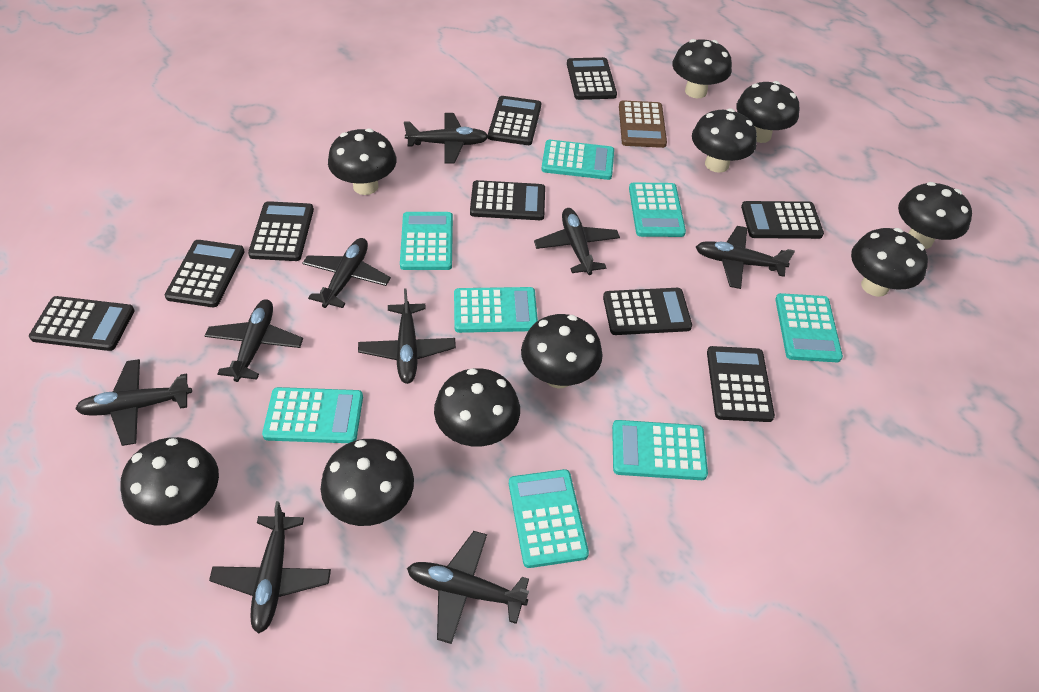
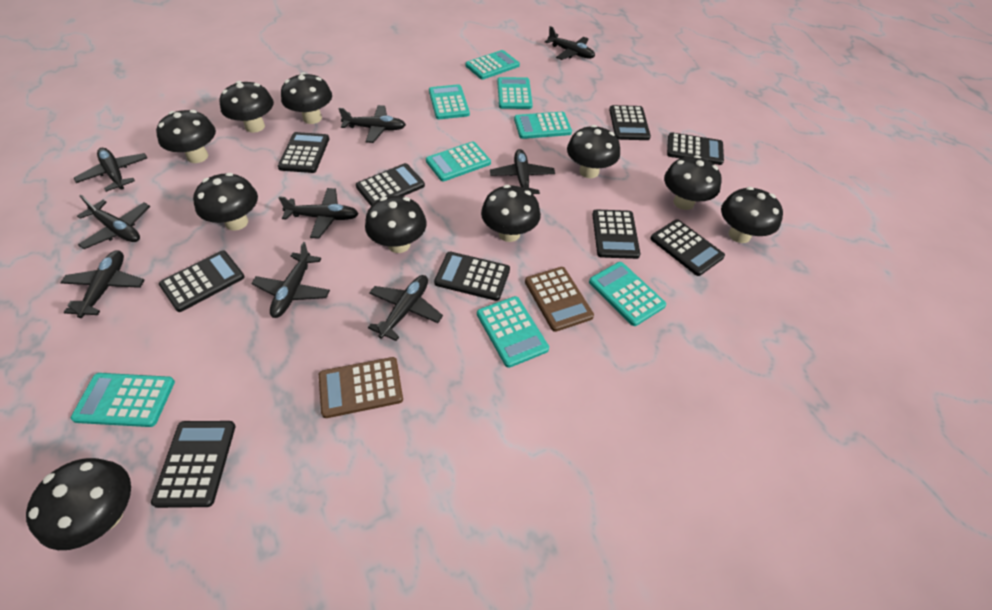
brown calculator: [619,100,667,148] = 1 -> [319,357,403,418] [525,267,594,332] = 2

